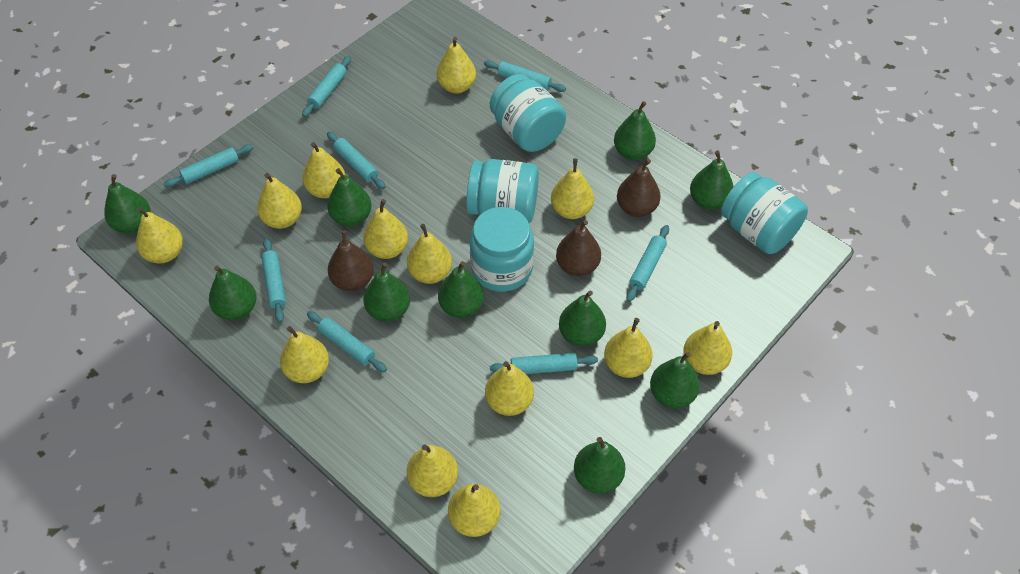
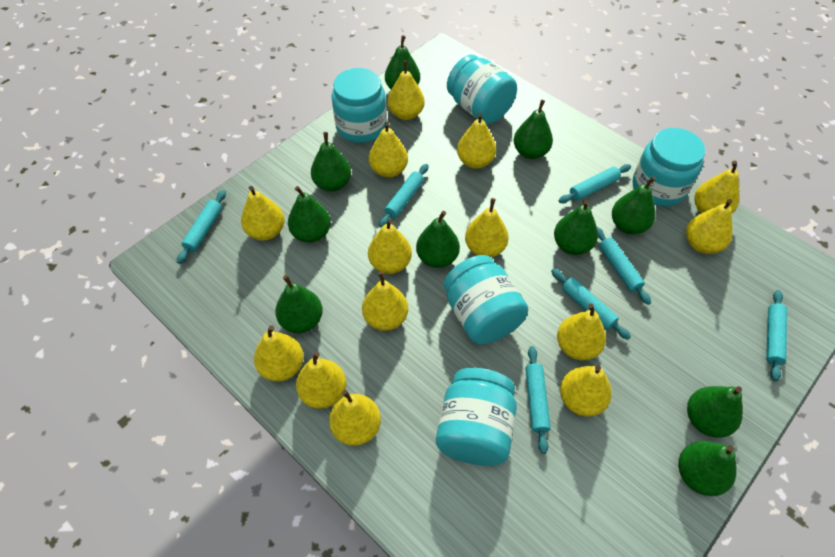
brown pear: [328,231,374,291] [556,220,601,276] [617,159,661,217] = 3 -> none = 0
turquoise jar: [466,159,539,223] [470,207,534,292] [490,74,566,152] [721,172,808,254] = 4 -> [332,68,387,143] [436,368,517,466] [444,255,528,344] [447,55,517,124] [633,128,705,206] = 5
turquoise rolling pin: [164,144,254,187] [261,238,286,323] [302,56,351,117] [307,311,387,372] [327,131,385,189] [484,60,566,92] [490,353,598,374] [626,225,669,302] = 8 -> [177,190,226,264] [379,164,429,227] [525,346,551,454] [551,269,631,340] [559,164,631,203] [597,227,651,305] [766,290,787,381] = 7
yellow pear: [136,207,183,264] [257,173,302,229] [280,326,329,383] [302,142,345,198] [363,199,408,259] [407,224,452,284] [407,444,458,497] [437,37,476,93] [448,484,501,537] [485,361,534,416] [551,158,594,219] [604,318,653,378] [683,321,732,375] = 13 -> [241,186,284,241] [254,325,304,381] [296,352,346,409] [329,390,381,446] [362,271,408,331] [368,219,412,274] [369,122,408,178] [388,60,425,120] [457,113,496,169] [465,198,509,257] [557,304,606,361] [560,365,612,417] [686,199,733,254] [694,161,739,214] = 14

